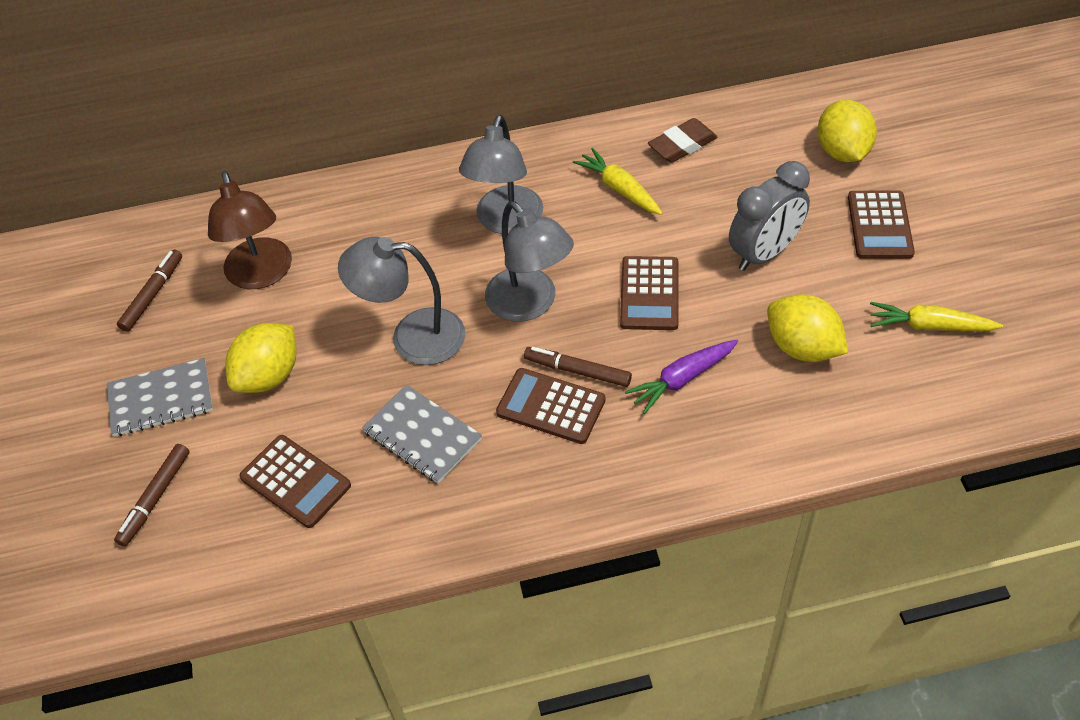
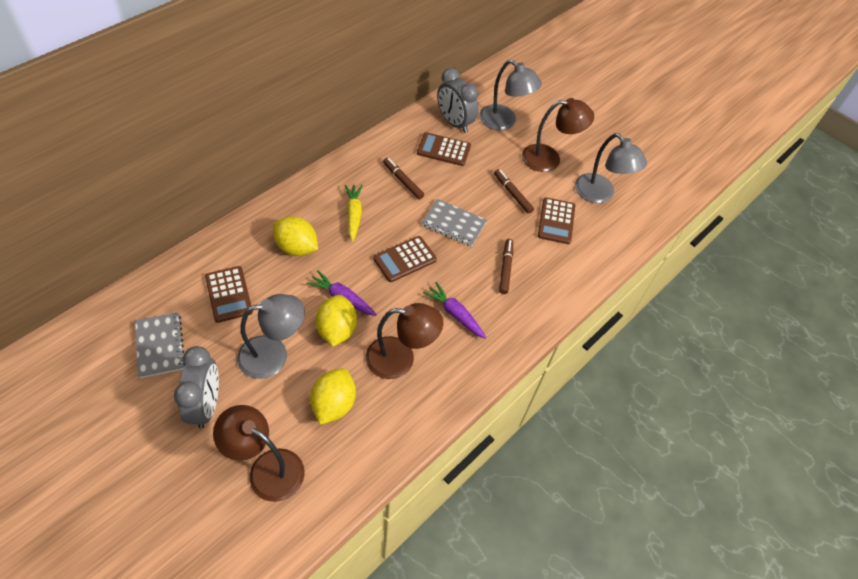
brown eraser: [648,118,718,163] = 1 -> none = 0
brown lamp: [208,171,292,289] = 1 -> [213,405,305,502] [365,303,443,379] [522,98,594,172] = 3
grey clock: [729,161,810,271] = 1 -> [174,346,219,429] [437,68,479,133] = 2
purple carrot: [625,340,738,414] = 1 -> [306,270,377,316] [423,282,486,339] = 2
yellow carrot: [573,148,663,215] [870,302,1003,331] = 2 -> [345,185,363,242] = 1

